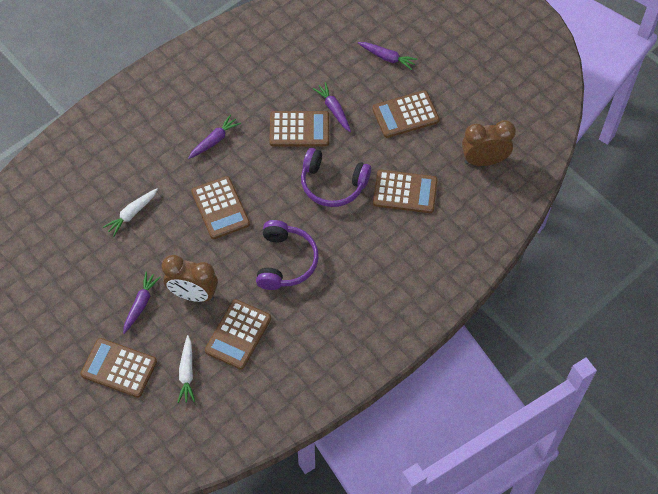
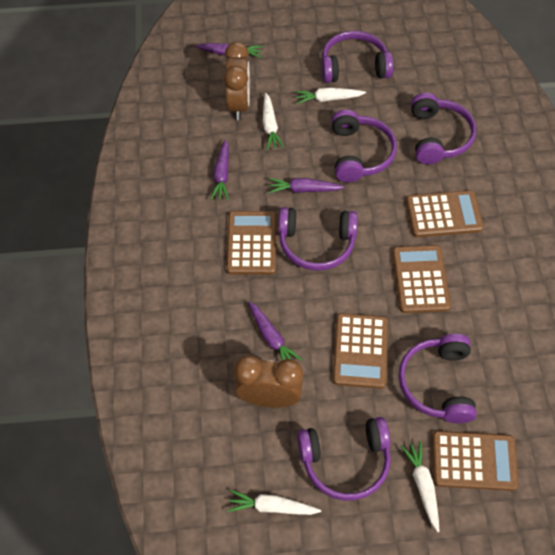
brown calculator: [80,338,157,398] [191,176,250,239] [205,299,271,370] [269,111,329,147] [372,90,440,138] [373,170,438,213] = 6 -> [226,211,276,275] [333,313,388,389] [392,245,451,313] [406,190,484,237] [432,431,519,491] = 5
purple headphones: [256,220,319,290] [301,148,371,207] = 2 -> [278,207,358,271] [297,417,391,501] [321,31,393,83] [332,109,397,183] [398,334,477,423] [411,93,476,165] = 6
white carrot: [103,188,158,236] [177,335,195,403] = 2 -> [228,490,321,515] [263,93,284,150] [295,87,366,104] [401,441,440,532] = 4

